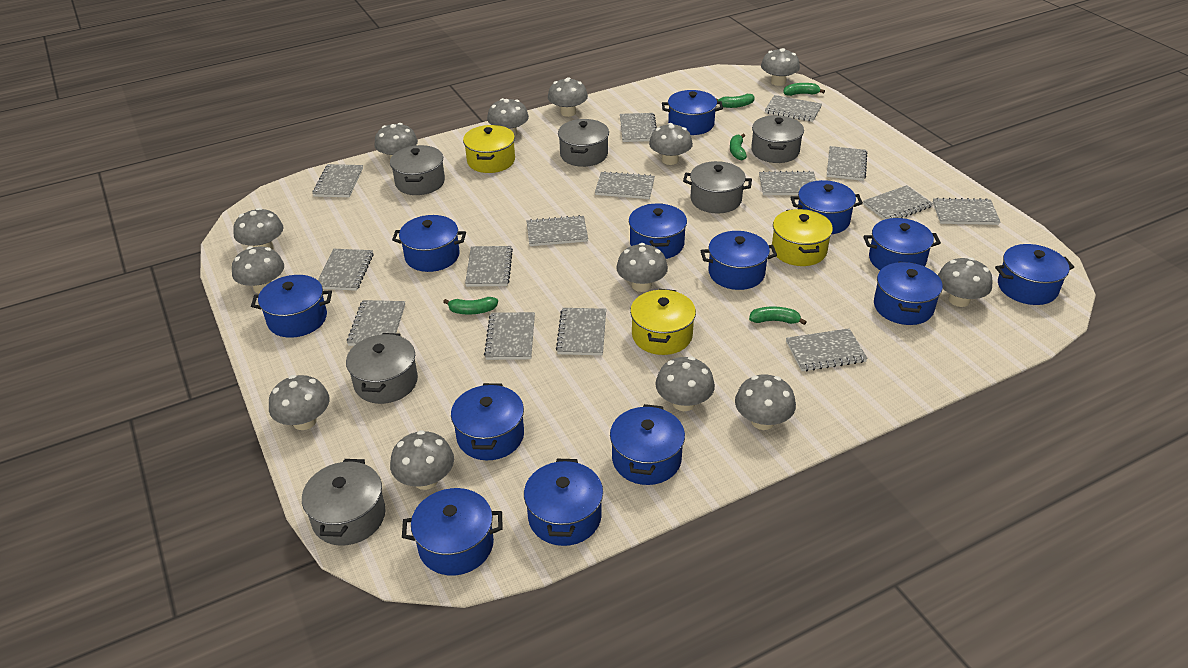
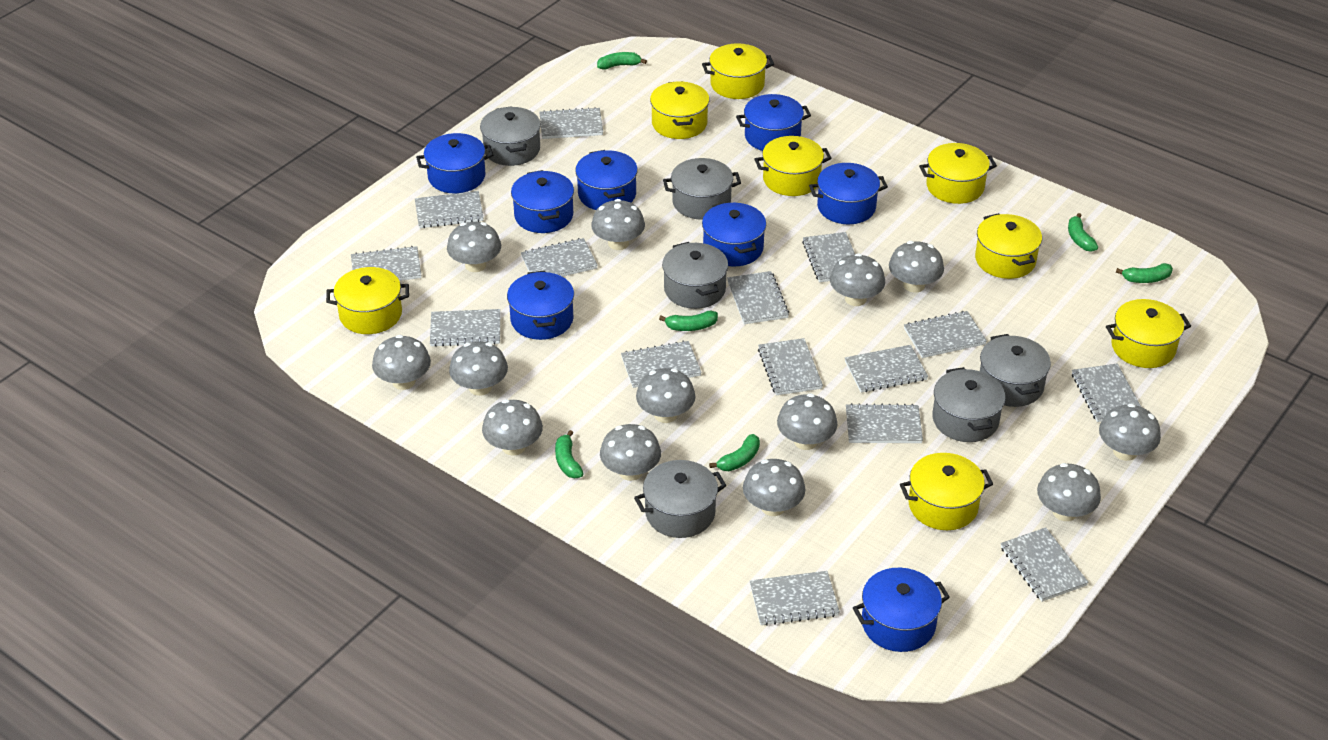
blue pot: [251,275,332,338] [392,215,466,272] [402,488,503,575] [451,383,524,460] [524,459,603,546] [610,404,685,485] [629,204,687,259] [662,90,723,135] [701,231,777,290] [790,180,863,234] [863,218,941,270] [874,262,943,325] [995,244,1074,305] = 13 -> [416,133,493,193] [507,271,574,340] [511,170,574,233] [575,150,638,210] [702,202,766,266] [736,94,811,151] [809,163,888,225] [853,568,950,652] = 8
green banana: [443,297,498,314] [716,94,755,108] [730,134,747,160] [749,307,807,325] [784,83,825,96] = 5 -> [555,430,584,478] [597,52,647,69] [659,311,718,331] [709,434,760,471] [1068,213,1098,252] [1116,263,1173,283] = 6
yellow pot: [463,125,515,173] [630,289,696,355] [772,209,833,266] = 3 -> [326,267,409,334] [650,81,709,139] [702,43,774,99] [754,136,831,196] [900,453,993,530] [919,143,997,204] [975,213,1042,279] [1106,299,1191,368] = 8

